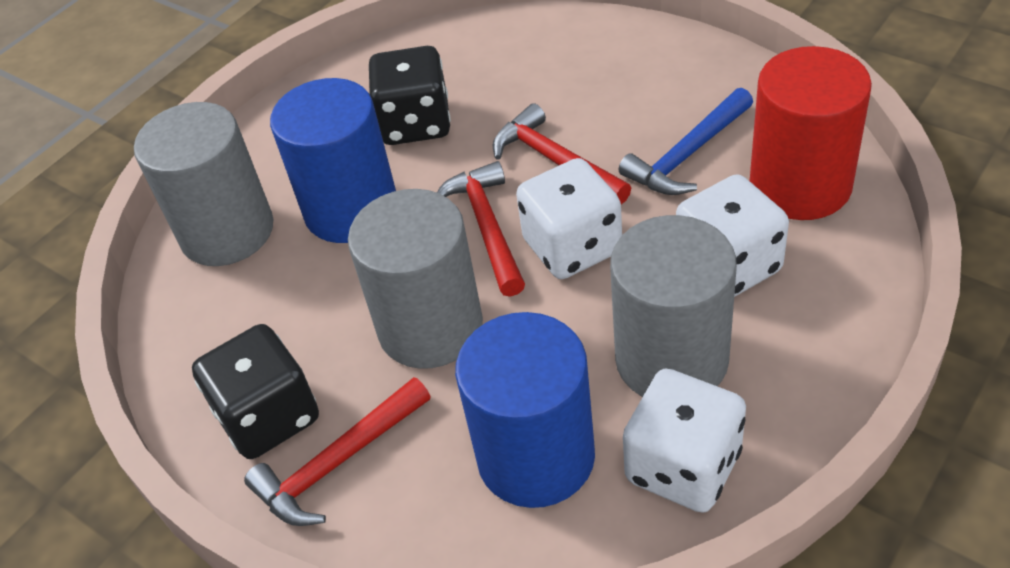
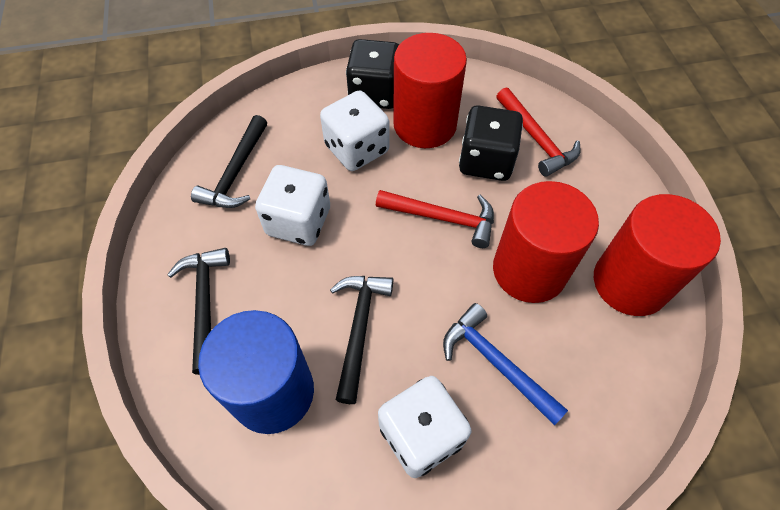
black hammer: none = 0 -> [167,248,230,375] [191,115,267,208] [330,276,393,404] = 3
blue cylinder: [270,78,396,243] [455,312,595,508] = 2 -> [198,310,314,434] = 1
grey cylinder: [134,102,273,266] [348,189,483,369] [610,215,737,397] = 3 -> none = 0
red cylinder: [750,46,872,220] = 1 -> [393,33,467,148] [493,181,599,303] [594,194,721,316] = 3
red hammer: [244,377,431,526] [437,161,525,297] [493,103,631,204] = 3 -> [376,190,494,248] [496,87,580,177] = 2

